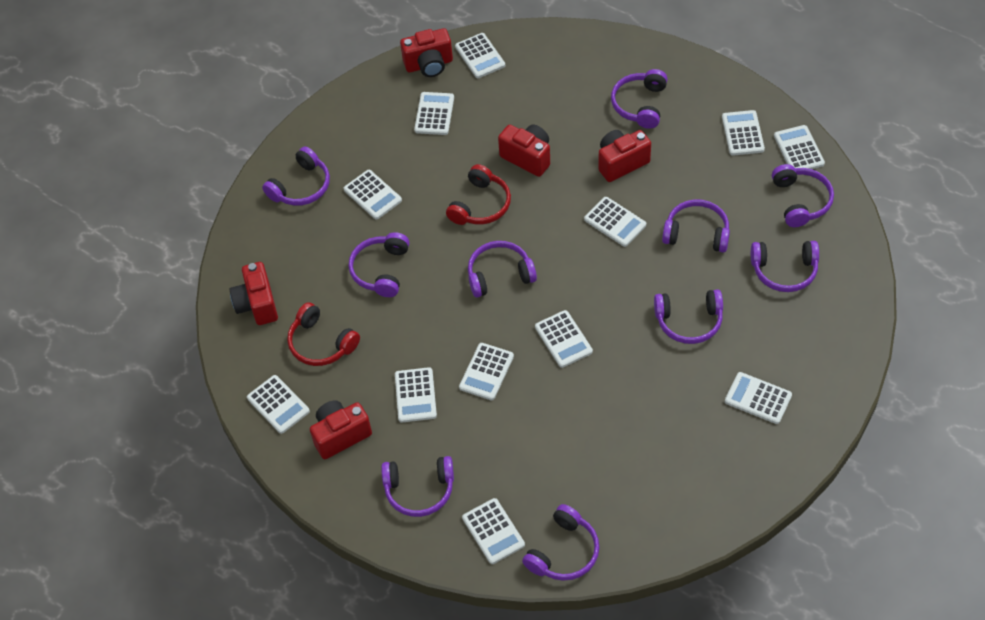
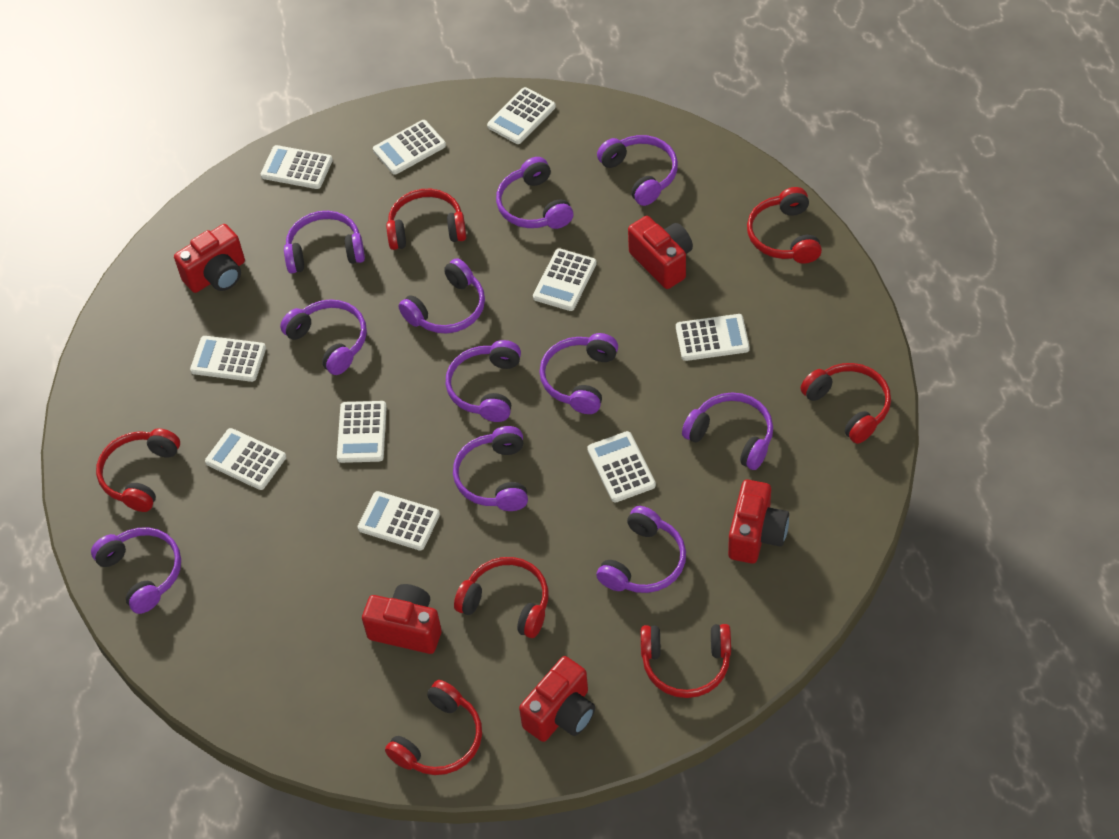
purple headphones: [262,147,330,206] [349,232,409,297] [381,456,454,517] [468,241,537,298] [522,504,599,581] [611,69,668,129] [654,289,723,344] [662,199,730,253] [751,241,819,292] [772,164,834,227] = 10 -> [91,527,181,614] [280,299,367,375] [284,211,365,273] [398,258,485,334] [446,340,521,422] [453,426,528,511] [496,157,573,229] [539,333,618,414] [596,506,686,593] [597,135,678,206] [682,393,773,470] = 11
red headphones: [287,302,360,366] [446,164,511,225] = 2 -> [96,428,180,512] [385,680,482,775] [386,189,466,250] [454,557,548,638] [641,624,731,698] [747,187,822,264] [800,363,891,444] = 7
white calculator: [247,375,310,434] [344,170,402,220] [395,367,437,422] [414,92,454,135] [455,33,505,78] [459,343,514,400] [462,498,525,564] [535,310,593,368] [584,197,646,247] [722,110,765,156] [725,372,792,424] [774,125,825,169] = 12 -> [190,336,266,382] [205,428,286,490] [261,145,333,189] [337,401,387,463] [358,491,440,551] [373,120,446,175] [487,87,556,144] [533,248,597,311] [587,431,656,503] [676,314,750,361] = 10

